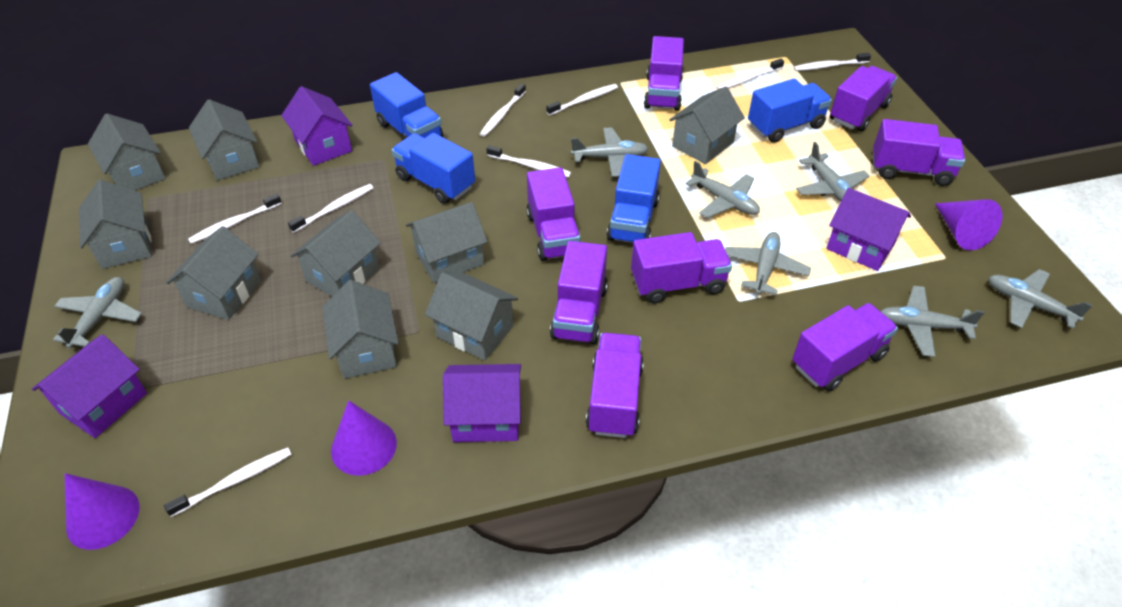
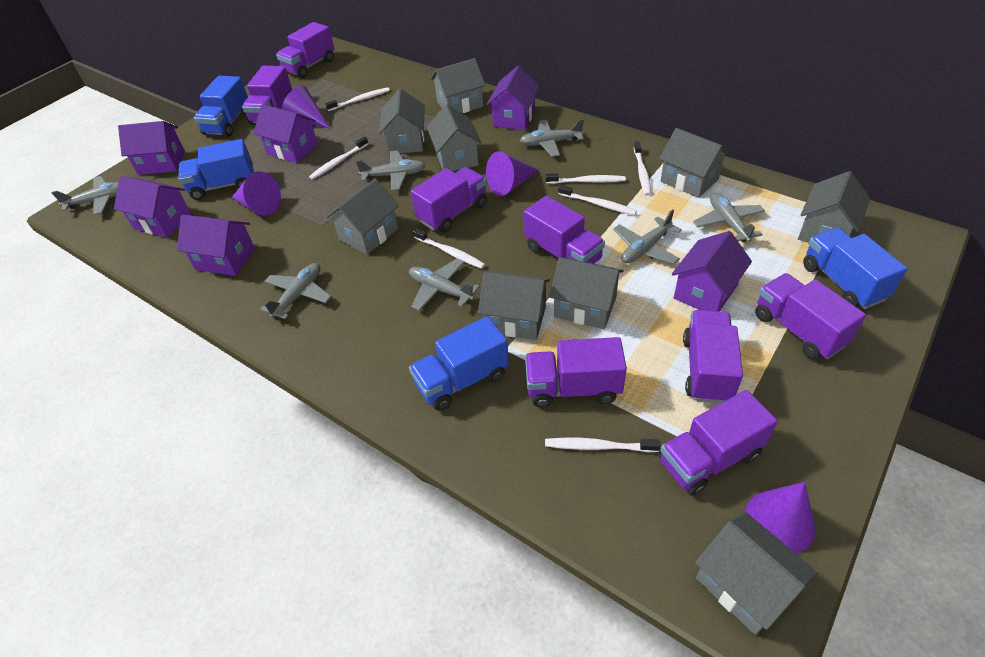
purple cone: [65,473,139,550] [331,400,397,476] [935,199,1002,250] = 3 -> [231,171,281,216] [282,85,330,129] [486,151,539,196] [745,482,816,553] = 4
purple house: [32,334,147,438] [281,86,353,166] [443,364,521,442] [826,188,911,271] = 4 -> [114,176,191,238] [118,121,185,175] [177,215,255,276] [254,104,318,163] [487,66,539,130] [672,231,752,311] = 6
white toothbrush: [164,448,292,517] [188,193,282,244] [288,184,373,233] [480,83,526,137] [487,145,571,177] [546,84,618,115] [716,59,784,90] [793,52,871,71] = 8 -> [309,136,368,180] [325,87,390,111] [413,228,485,269] [545,438,661,452] [546,173,626,184] [558,185,637,215] [634,141,651,196] = 7

